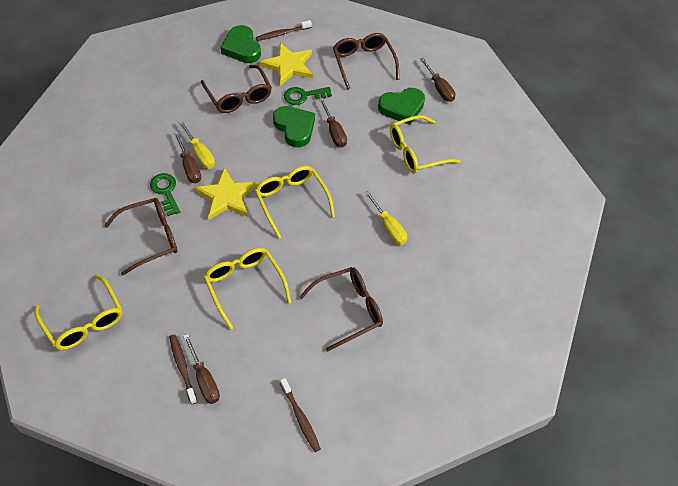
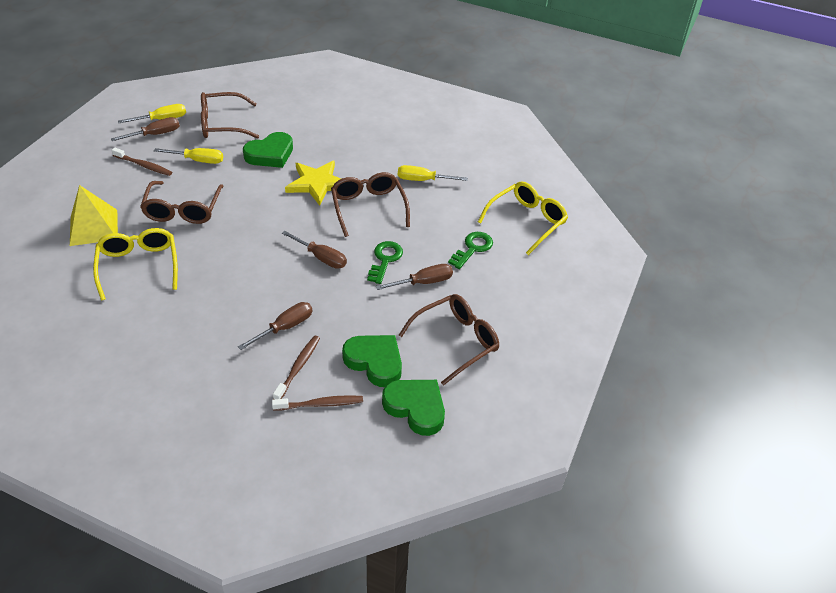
yellow glasses: [34,275,122,350] [204,248,291,330] [255,166,335,239] [390,115,461,173] = 4 -> [93,228,178,300] [478,181,568,255] = 2
yellow pyramid: none = 0 -> [70,185,118,246] = 1
yellow screwdriver: [179,121,215,169] [365,191,407,245] = 2 -> [118,104,186,123] [154,148,223,164] [398,165,468,181] = 3
yellow star: [194,167,257,220] [260,43,313,86] = 2 -> [285,160,341,206] = 1

